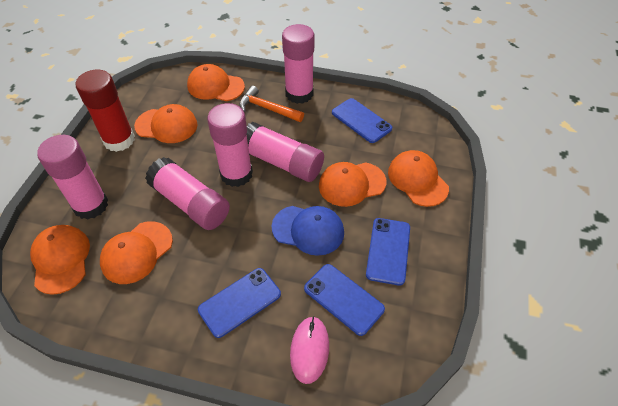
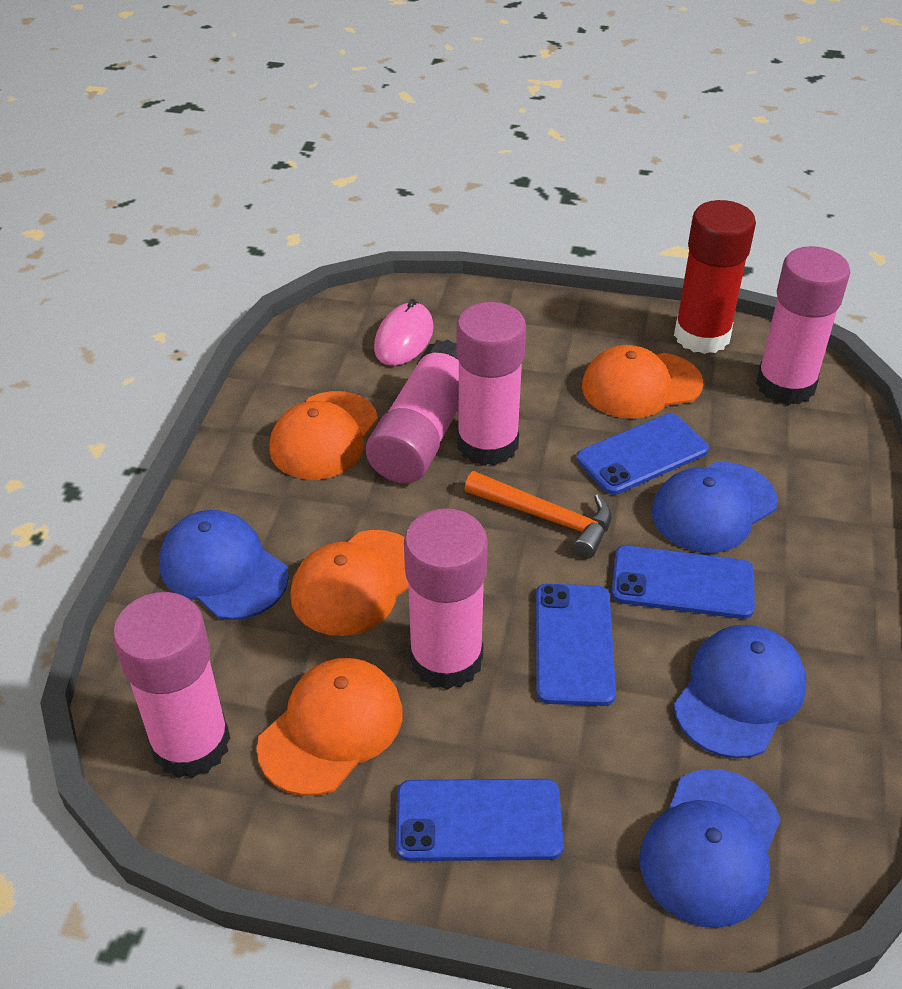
blue cap: [271,206,344,256] = 1 -> [159,510,289,620] [640,769,780,928] [651,462,778,553] [674,625,806,759] = 4
orange cap: [30,225,90,295] [100,221,173,284] [134,104,198,143] [187,64,245,101] [319,162,386,207] [388,150,449,207] = 6 -> [256,658,403,796] [269,391,378,480] [291,530,409,636] [582,345,703,419] = 4

